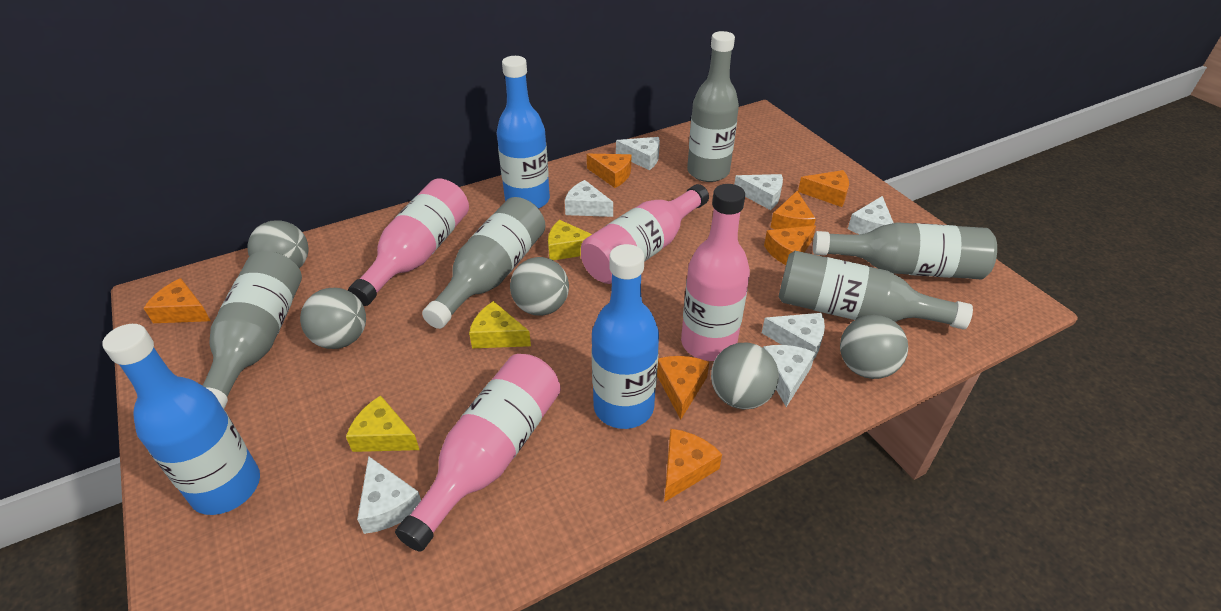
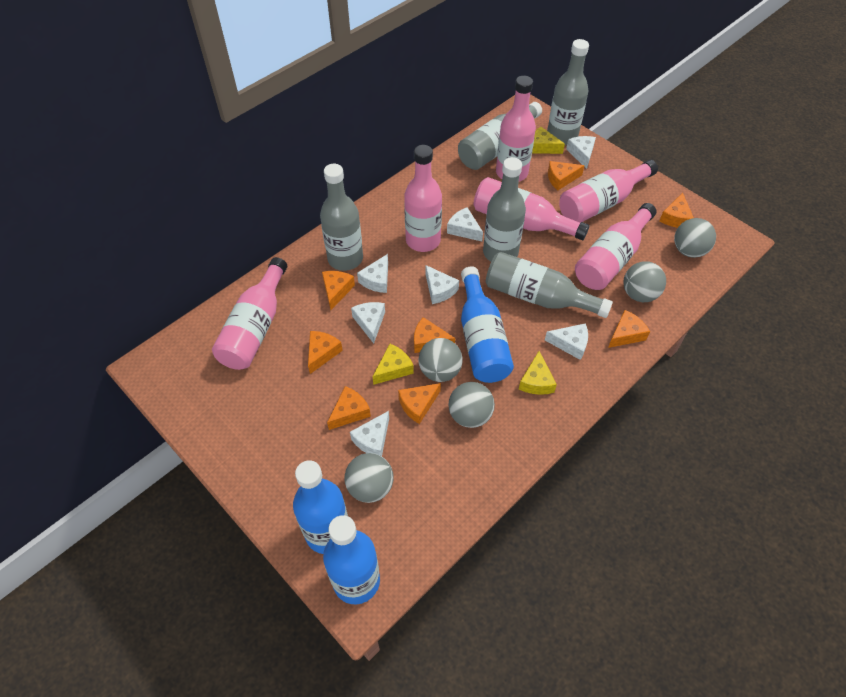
orange cheese: [144,278,211,323] [587,154,631,188] [657,356,709,420] [664,429,722,502] [764,226,816,265] [770,191,816,229] [798,170,849,207] = 7 -> [308,331,343,374] [322,271,355,310] [327,386,371,430] [398,383,441,424] [414,317,455,353] [548,161,585,190] [608,310,650,348] [660,193,694,228] = 8
pink bottle: [348,179,469,306] [395,354,561,552] [581,184,709,284] [681,184,750,361] = 4 -> [212,257,287,370] [404,145,442,252] [474,177,590,240] [496,76,536,182] [559,160,658,223] [575,203,657,290] = 6

